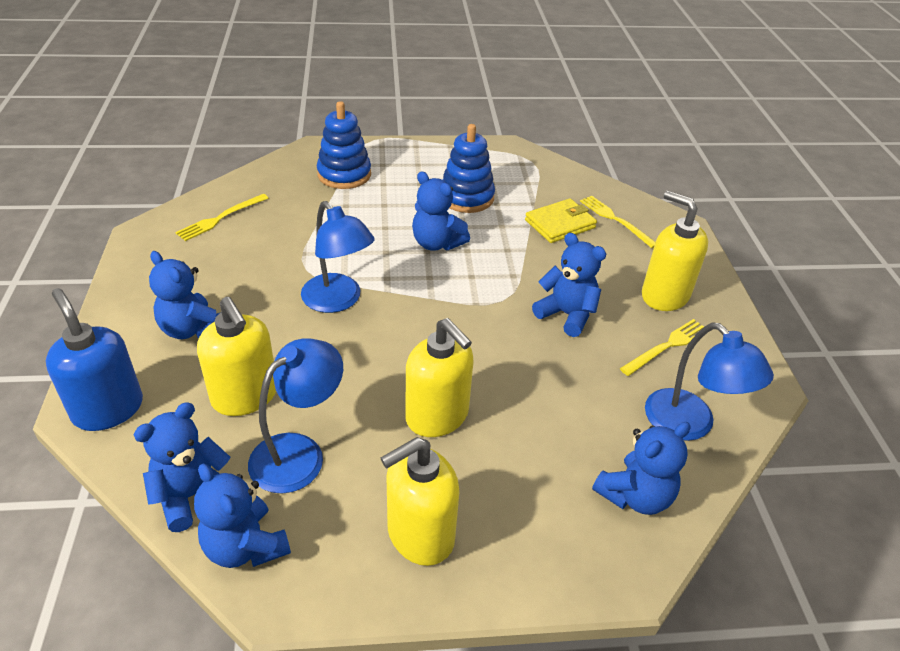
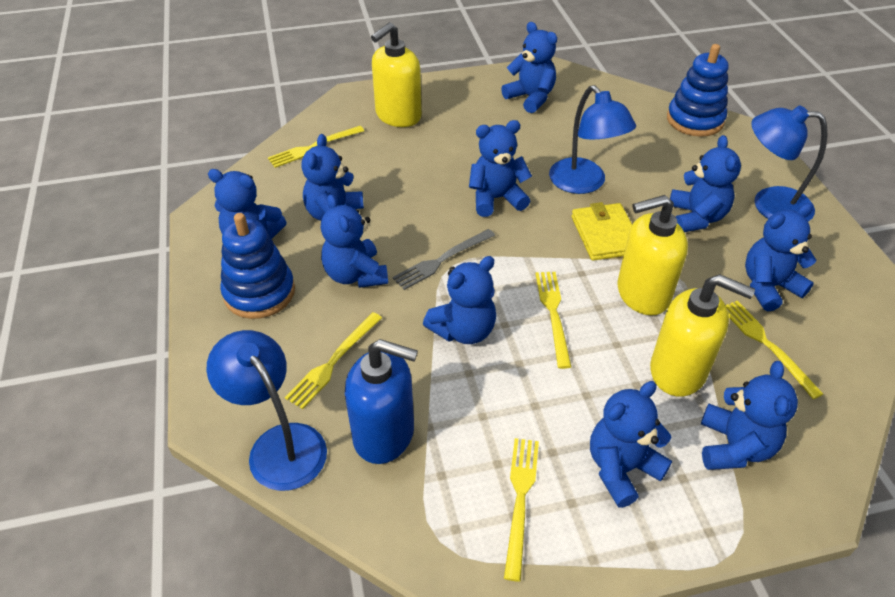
blue teddy bear: [134,402,231,532] [149,251,222,339] [194,464,291,568] [412,171,470,251] [532,233,606,337] [592,422,691,515] = 6 -> [208,169,287,239] [301,134,364,221] [321,194,388,288] [423,256,496,344] [469,120,532,217] [501,22,557,113] [590,381,672,508] [670,135,741,232] [701,361,798,470] [745,203,817,312] = 10
grey fork: none = 0 -> [393,229,495,290] = 1
yellow fork: [176,194,269,241] [580,196,655,248] [620,319,704,376] = 3 -> [268,126,364,168] [285,312,382,409] [504,438,539,582] [535,272,571,369] [725,300,823,399] = 5
yellow soap dispenser: [197,297,276,416] [381,437,460,566] [405,318,474,437] [642,191,708,311] = 4 -> [371,22,422,127] [617,195,688,315] [650,274,755,397] = 3

